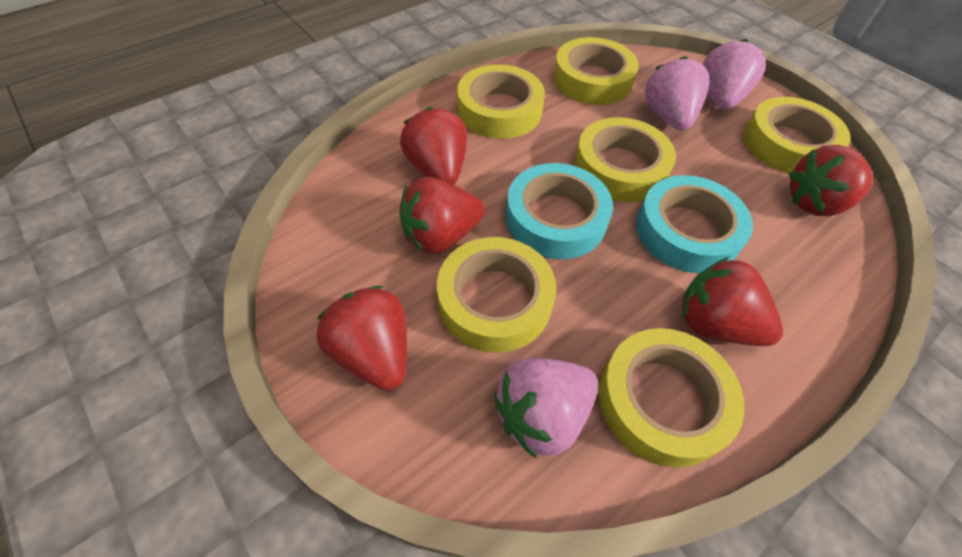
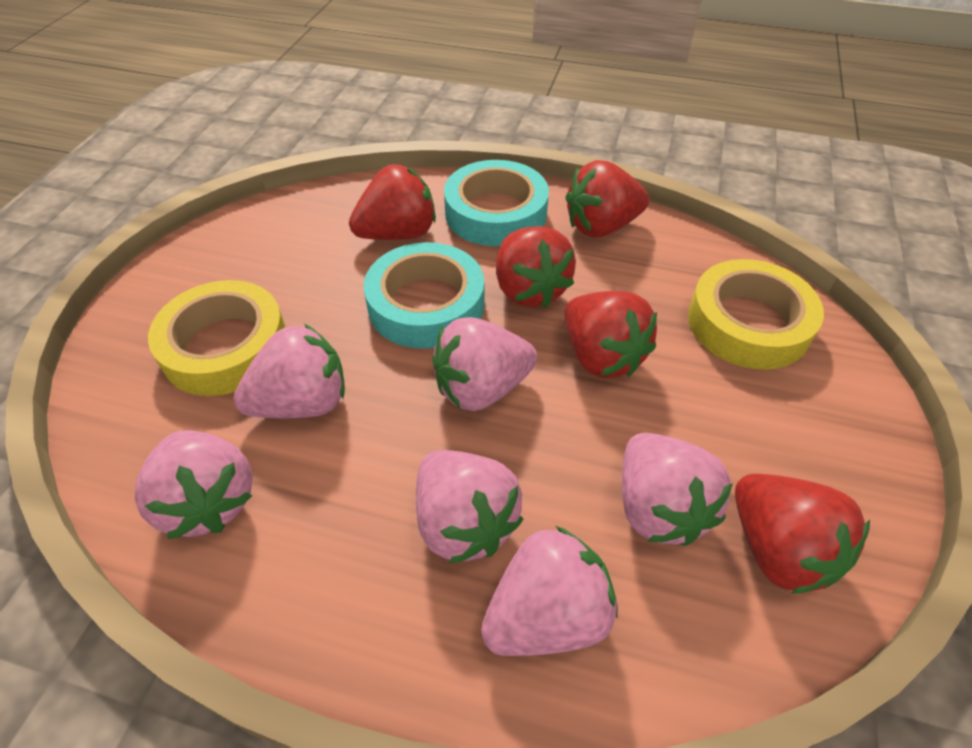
pink strawberry: [494,358,598,458] [645,56,709,131] [703,39,766,109] = 3 -> [135,430,253,539] [233,324,345,418] [416,450,523,564] [433,317,537,411] [481,526,618,656] [622,433,733,546] = 6
yellow tape: [437,237,556,353] [457,64,545,139] [553,37,639,105] [574,117,676,202] [599,328,744,468] [743,97,851,173] = 6 -> [148,280,286,396] [688,259,824,370] = 2

